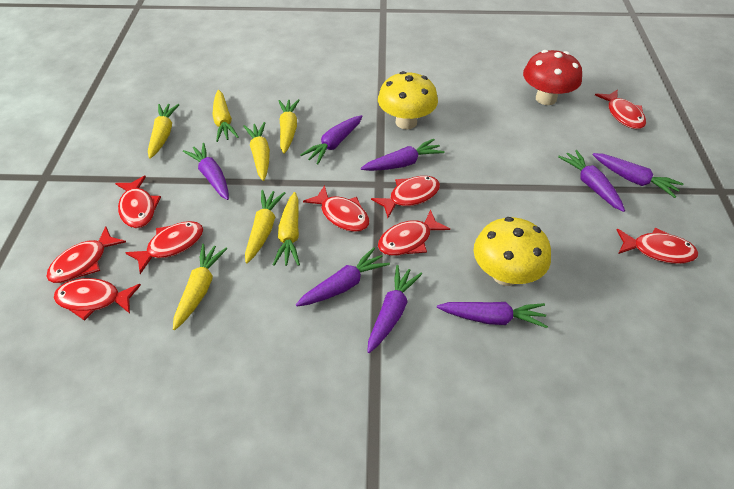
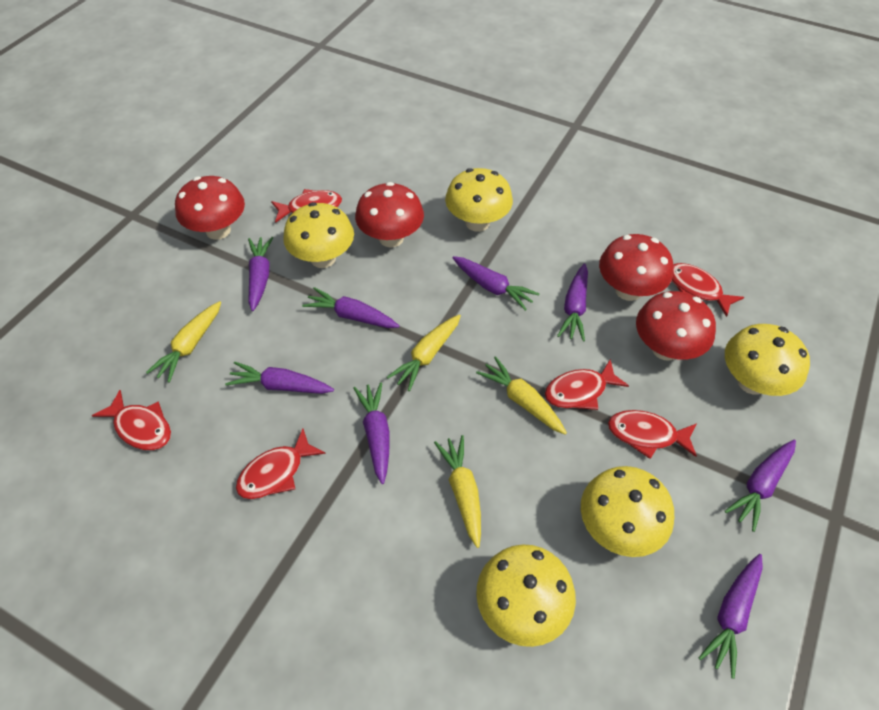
red fish: [46,226,126,283] [54,278,141,321] [115,175,161,228] [125,221,203,274] [303,185,369,232] [371,176,440,218] [378,210,450,256] [595,89,646,129] [617,227,698,264] = 9 -> [92,390,171,450] [236,428,325,499] [271,189,342,223] [545,359,629,410] [608,410,697,459] [672,263,744,317] = 6
red mushroom: [523,50,582,105] = 1 -> [175,176,245,240] [355,182,424,248] [599,234,673,301] [636,291,716,361] = 4
yellow carrot: [148,104,180,159] [173,244,227,330] [212,90,239,142] [243,122,270,181] [245,190,285,263] [273,192,300,266] [278,99,299,154] = 7 -> [146,301,221,383] [387,314,461,391] [434,435,481,548] [476,356,567,435] = 4
yellow mushroom: [378,71,438,129] [474,217,551,286] = 2 -> [283,202,354,268] [445,168,513,232] [476,545,576,647] [581,466,674,557] [725,324,810,396] = 5

